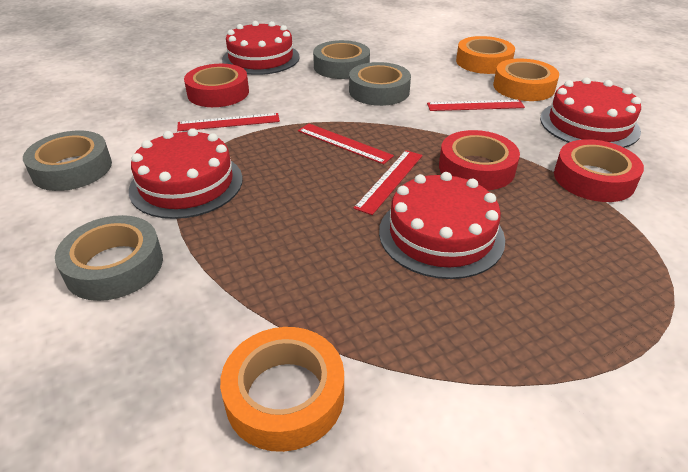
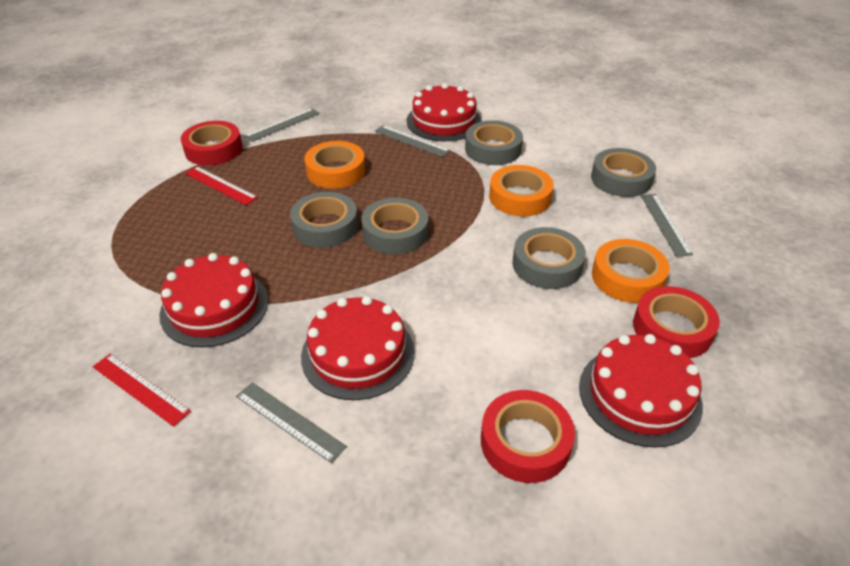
grey ruler: none = 0 -> [236,382,347,463] [244,108,320,142] [375,125,450,157] [641,194,693,257] = 4
grey tape: [23,131,112,191] [55,215,163,301] [313,40,370,79] [349,62,411,106] = 4 -> [290,192,358,248] [361,198,428,254] [465,120,523,165] [512,227,586,289] [591,148,656,197] = 5
red ruler: [177,113,280,131] [298,123,394,164] [354,150,423,215] [427,100,525,111] = 4 -> [93,354,191,427] [185,166,258,205] = 2

